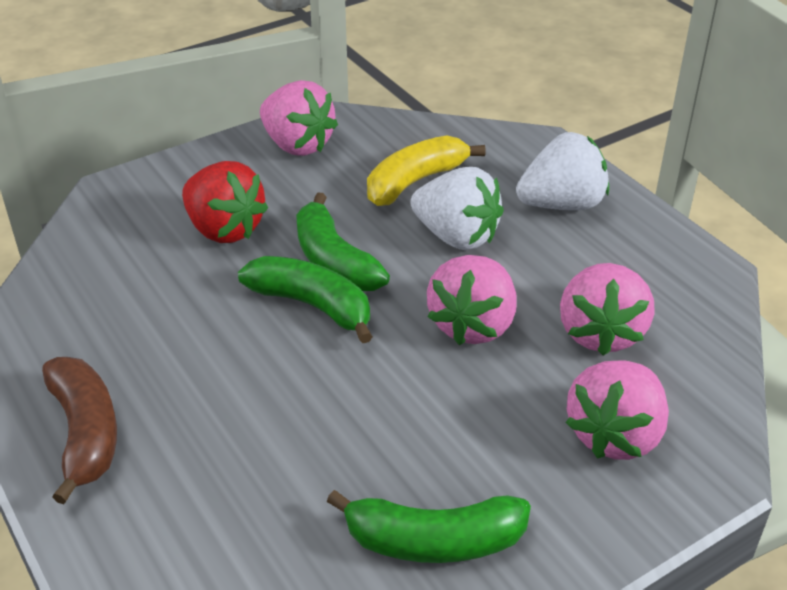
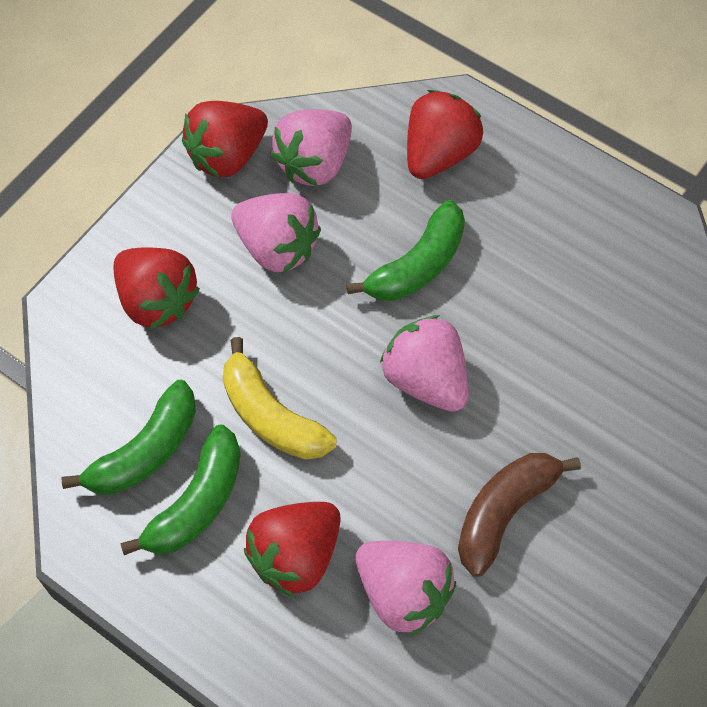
red strawberry: [182,161,268,243] = 1 -> [114,247,200,330] [182,101,268,178] [244,502,341,597] [407,90,483,179] = 4
white strawberry: [410,167,504,250] [516,132,609,210] = 2 -> none = 0

